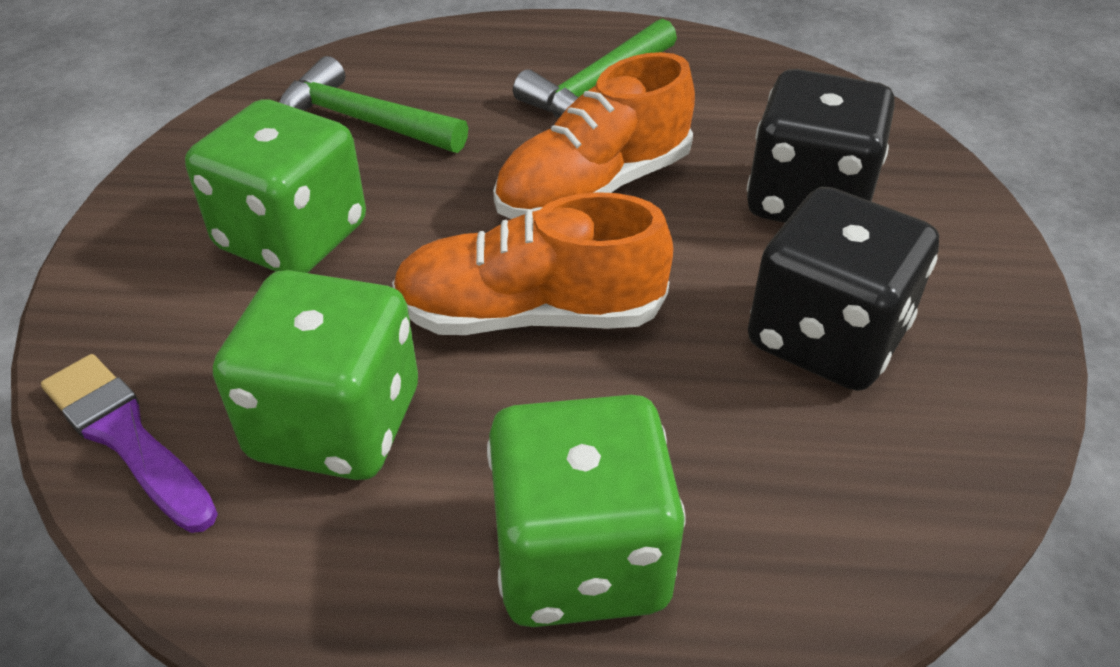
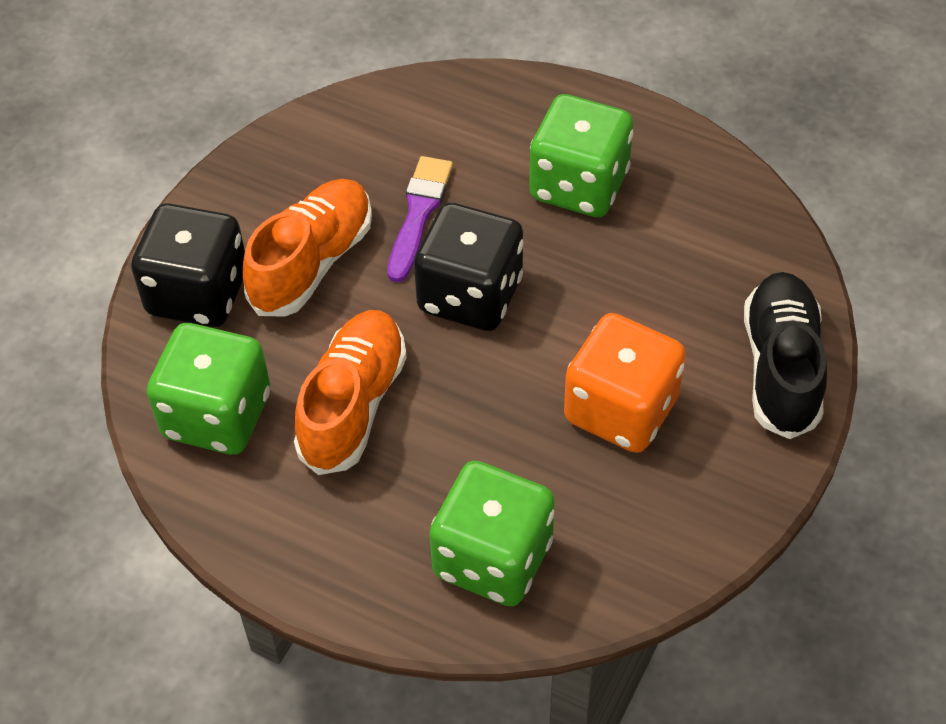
black shoe: none = 0 -> [744,272,827,439] = 1
green hammer: [279,56,468,153] [513,19,677,118] = 2 -> none = 0
orange dice: none = 0 -> [564,313,686,453] = 1

